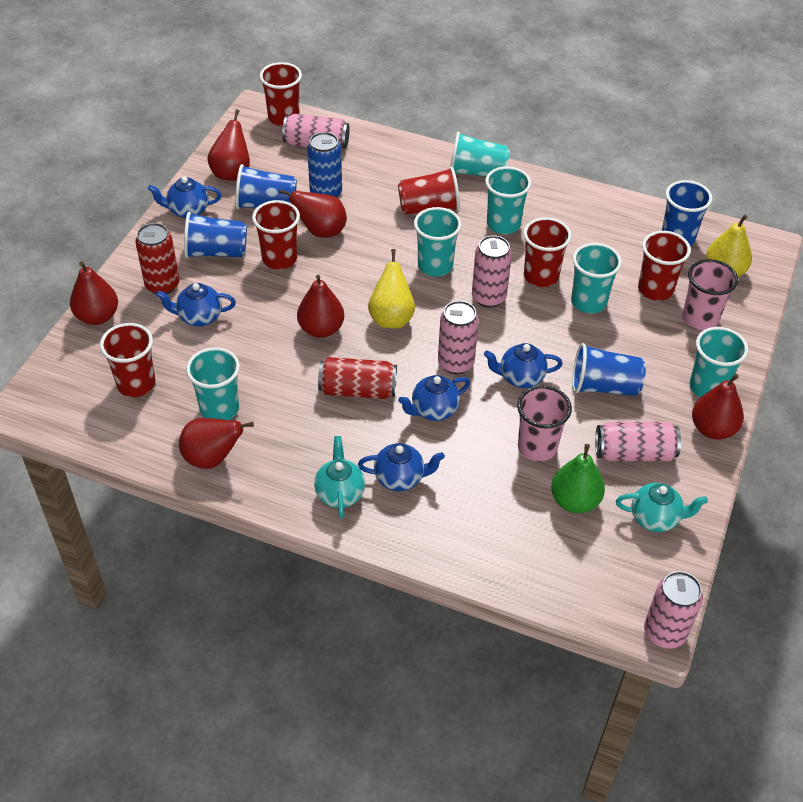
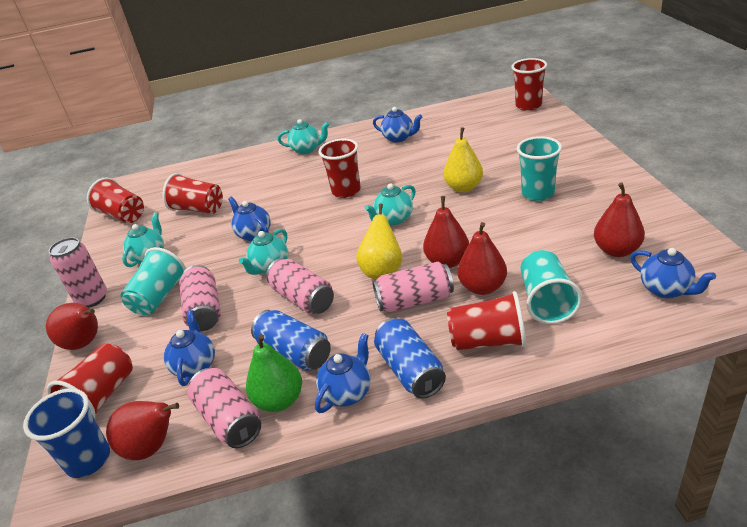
blue can: [307,132,342,198] = 1 -> [251,310,331,371] [374,318,446,399] = 2
blue cup: [184,212,247,258] [235,164,297,209] [572,343,646,396] [662,180,712,246] = 4 -> [23,388,110,478] = 1
pink cup: [517,385,572,461] [683,259,738,330] = 2 -> none = 0
red can: [135,223,179,294] [318,357,397,399] = 2 -> none = 0
red pear: [70,261,118,325] [179,418,254,469] [207,109,250,181] [279,189,347,238] [297,275,344,338] [692,374,744,440] = 6 -> [46,303,98,350] [106,401,179,460] [423,196,469,268] [458,222,507,295] [594,183,645,257] = 5
turquoise cup: [186,347,240,420] [414,207,462,277] [450,132,510,177] [485,166,531,234] [571,243,622,313] [690,327,748,397] = 6 -> [121,247,186,315] [517,136,562,201] [520,250,582,324] = 3
turquoise teapot: [314,436,365,519] [616,483,708,532] = 2 -> [122,213,164,267] [239,229,288,275] [278,119,329,154] [365,184,416,225] = 4

